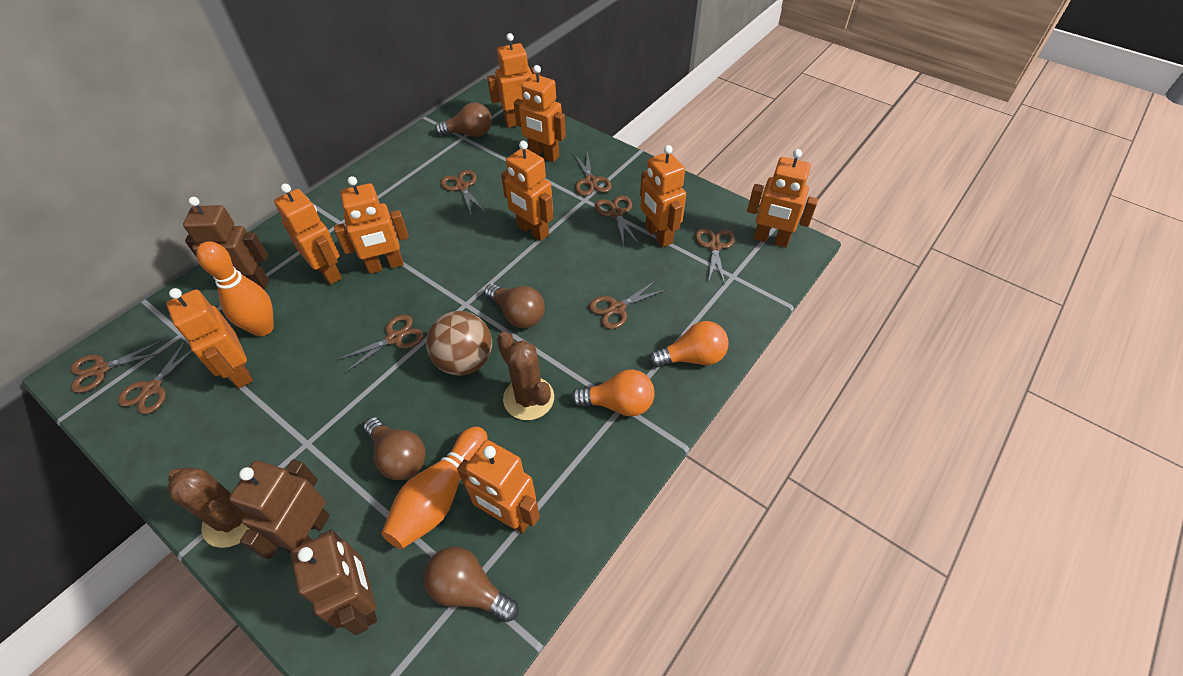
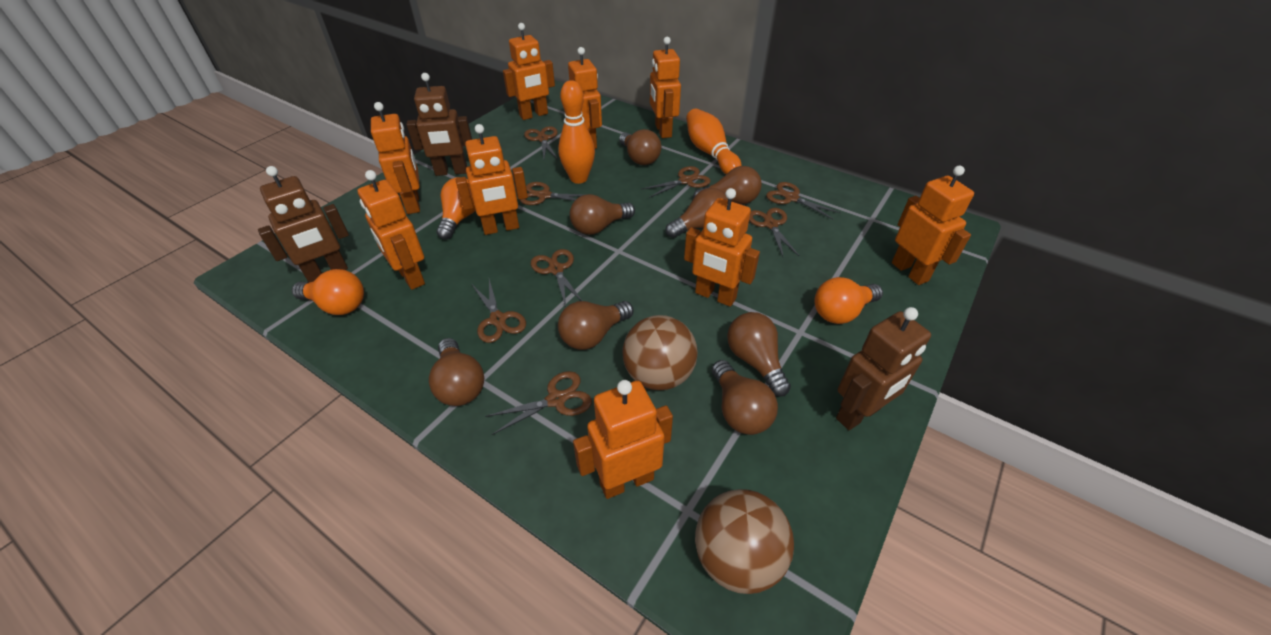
brown ball: [426,311,492,376] = 1 -> [623,315,698,390] [695,489,794,594] = 2
brown cactus: [168,467,249,548] [497,332,554,420] = 2 -> none = 0
brown light bulb: [363,417,426,480] [424,547,519,622] [435,102,492,137] [485,284,545,328] = 4 -> [429,338,484,406] [558,301,633,350] [570,194,635,235] [619,129,661,165] [665,188,728,238] [693,166,762,204] [712,360,778,435] [727,312,791,397] = 8
orange light bulb: [571,370,655,417] [649,321,729,368] = 2 -> [292,269,364,315] [436,177,476,239] [814,277,883,324] = 3

